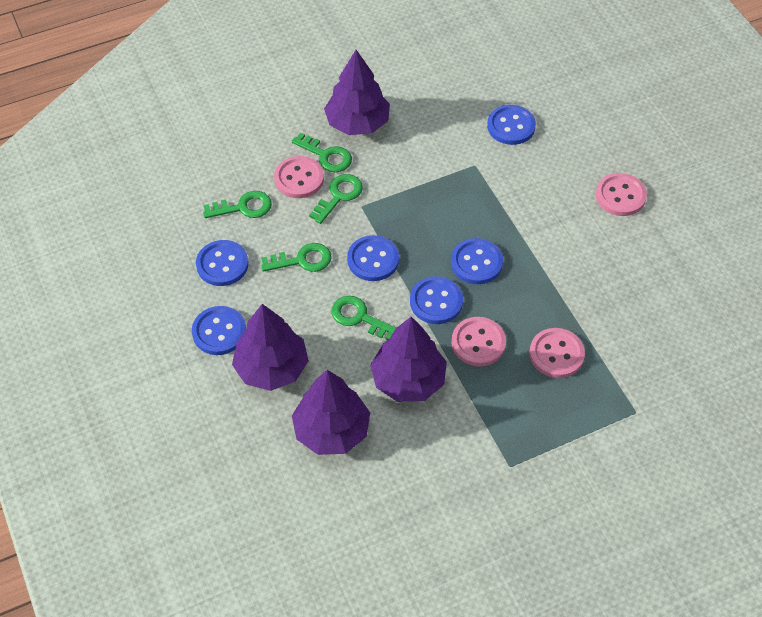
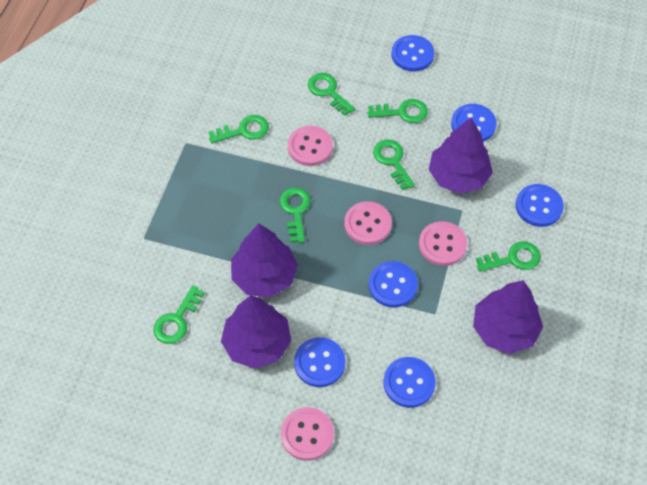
green key: [203,191,272,218] [261,243,332,272] [292,133,352,172] [309,174,363,224] [332,296,396,340] = 5 -> [153,285,204,344] [209,115,269,144] [279,188,311,243] [308,73,355,116] [368,99,428,123] [373,140,415,190] [476,241,541,272] = 7

